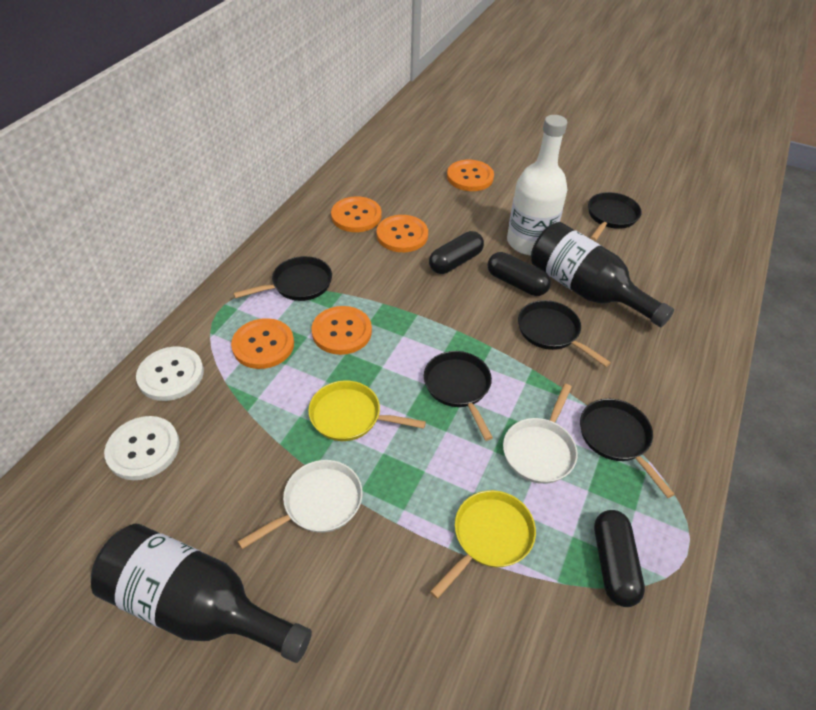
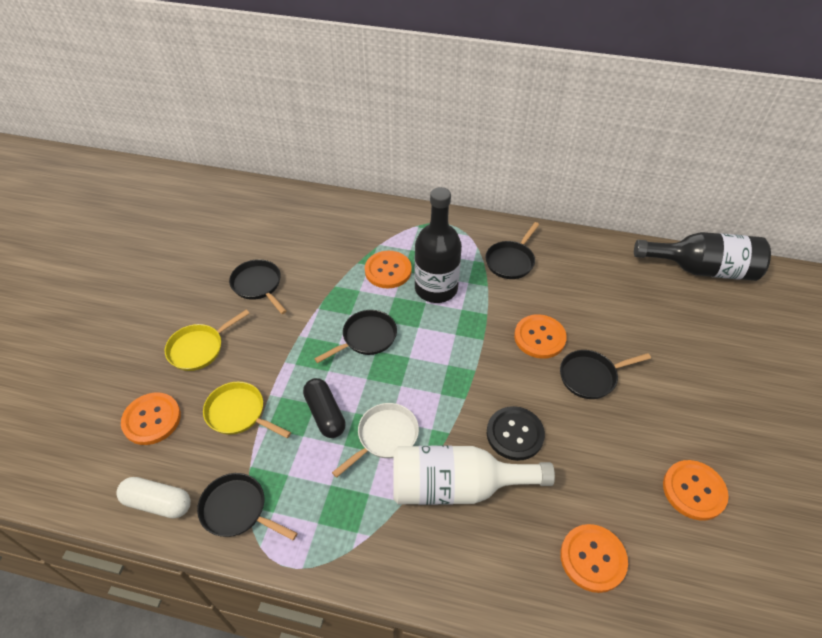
black button: none = 0 -> [487,406,545,461] = 1
black capsule: [429,231,484,274] [488,252,551,296] [594,510,645,607] = 3 -> [303,378,346,438] = 1
white button: [104,416,180,480] [136,347,204,401] = 2 -> none = 0
white capsule: none = 0 -> [116,477,191,518] = 1
white pan: [237,460,363,549] [503,384,578,484] = 2 -> [332,403,419,478] = 1

